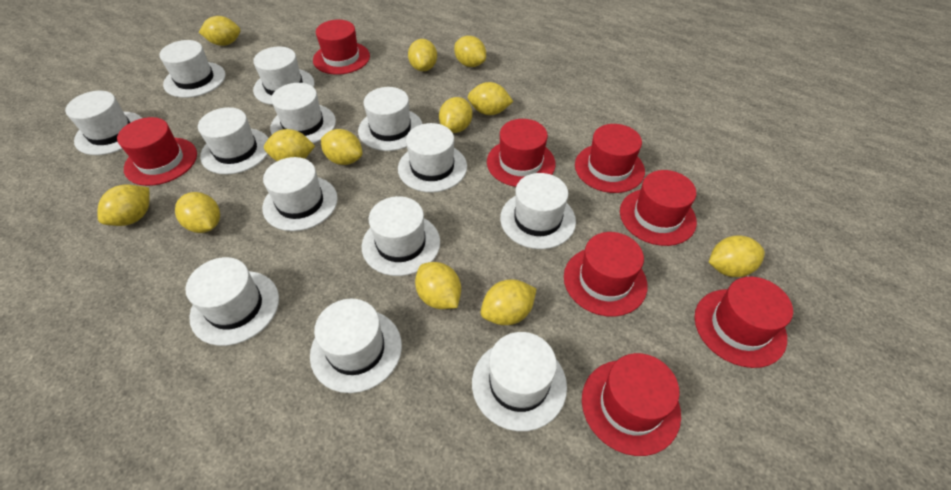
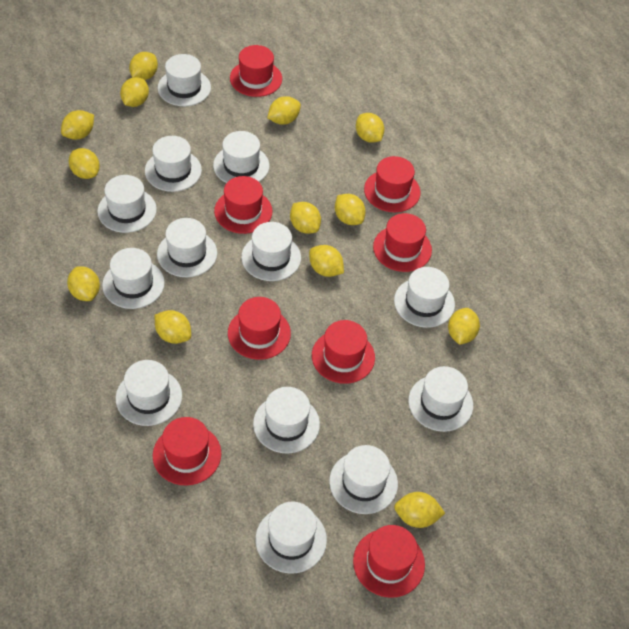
yellow lemon: [98,184,149,226] [175,192,220,233] [199,16,241,46] [264,129,315,161] [321,129,362,165] [408,39,437,71] [415,262,461,309] [439,97,472,133] [454,36,486,67] [468,82,513,115] [481,279,537,325] [709,235,765,277] = 12 -> [61,110,94,140] [67,266,100,301] [69,148,100,179] [120,77,149,107] [129,52,158,80] [154,310,191,344] [267,96,301,125] [290,202,321,234] [309,245,344,277] [335,194,366,225] [356,113,384,143] [394,492,445,528] [448,308,480,345] = 13

